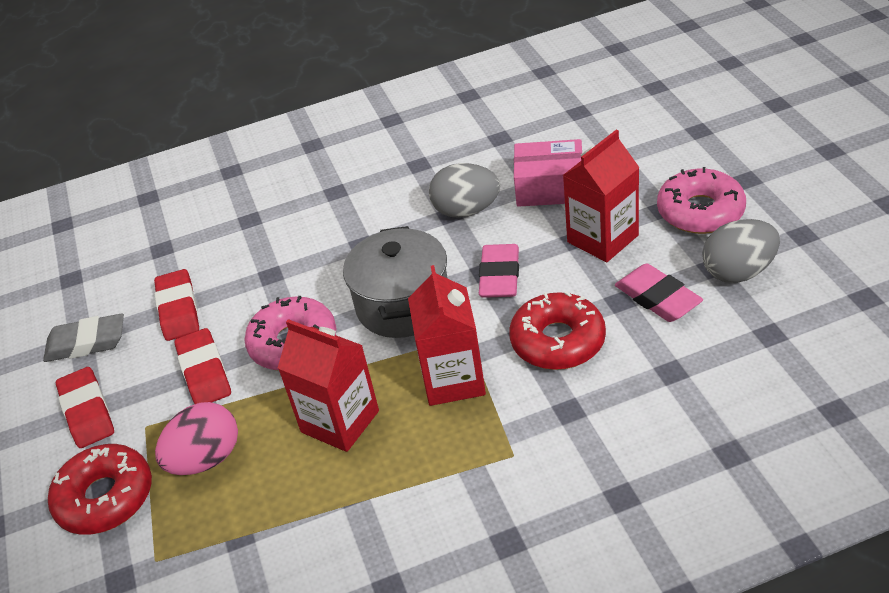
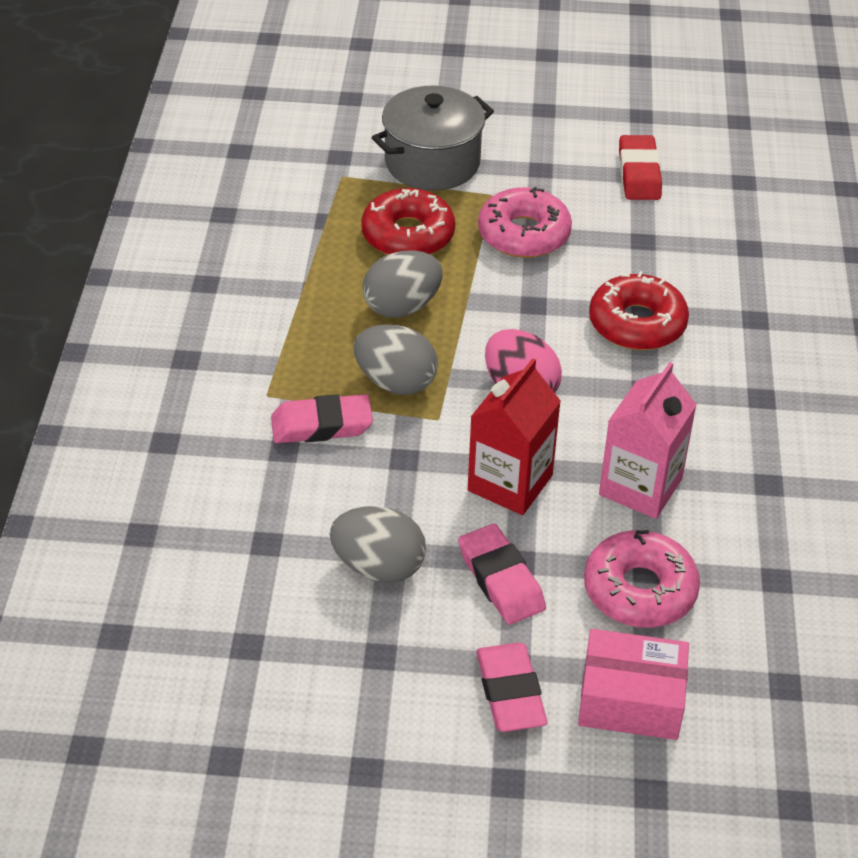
grey egg: [429,163,500,218] [702,219,780,283] = 2 -> [330,506,426,583] [354,324,438,395] [363,250,443,318] = 3
grey eraser: [43,313,124,362] = 1 -> none = 0
pink carton: none = 0 -> [599,362,697,519] = 1
pink eraser: [479,244,519,298] [615,263,703,322] = 2 -> [271,394,373,443] [458,524,546,624] [476,643,547,732] = 3
red carton: [278,319,379,452] [408,265,486,406] [563,130,640,262] = 3 -> [468,358,561,515] = 1
red eraser: [56,367,114,448] [154,269,199,341] [174,328,231,404] = 3 -> [619,135,662,200] = 1

